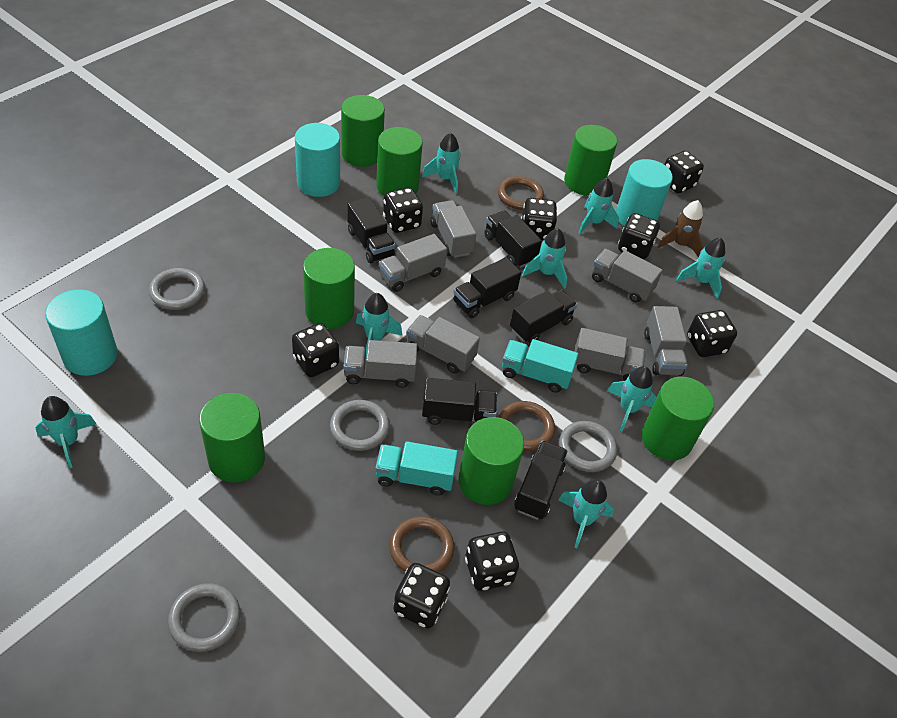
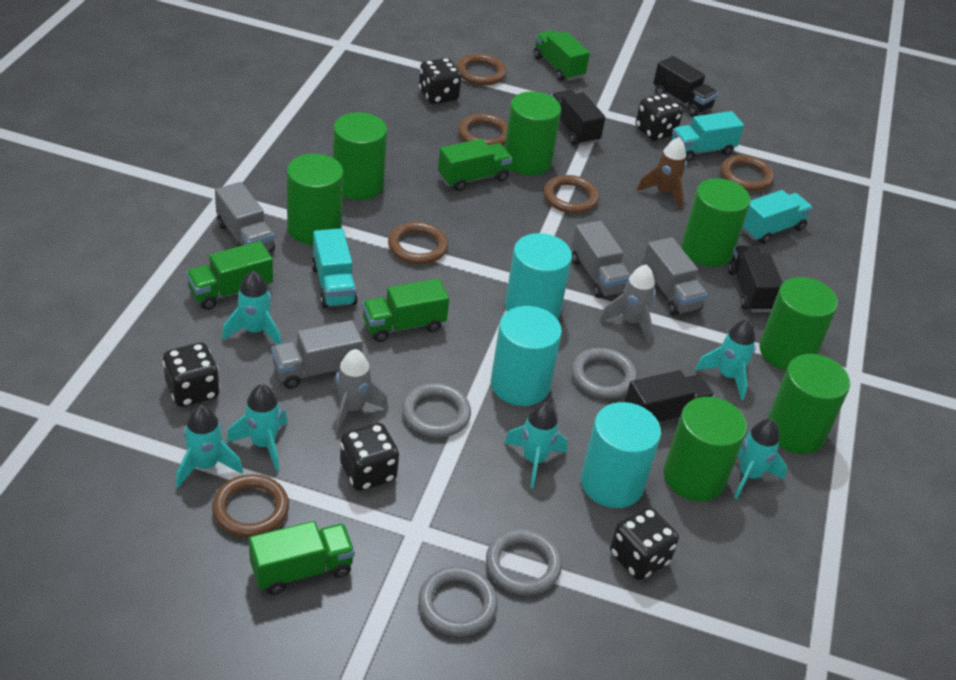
black dice: [292,323,339,377] [383,188,423,233] [393,563,450,629] [465,531,519,591] [521,198,557,240] [618,213,660,259] [664,151,704,193] [687,310,737,357] = 8 -> [163,342,220,407] [340,423,399,491] [419,58,462,104] [610,507,679,580] [636,93,683,141] = 5
black truck: [347,197,395,263] [422,378,497,425] [453,257,521,318] [484,211,542,267] [510,290,577,344] [514,441,568,520] = 6 -> [551,90,606,145] [625,370,715,422] [653,56,718,117] [728,246,783,312] = 4
brown ring: [389,516,455,572] [498,176,544,210] [498,401,555,451] = 3 -> [212,474,289,538] [388,222,448,264] [456,54,507,86] [458,113,508,145] [543,175,599,214] [721,155,774,191] = 6
green truck: none = 0 -> [186,241,273,310] [249,521,355,595] [362,278,449,342] [438,139,512,191] [534,30,590,81] = 5
grey rocket: none = 0 -> [333,349,388,433] [600,265,656,343] = 2
grey truck: [343,340,417,388] [379,234,447,292] [406,315,480,374] [431,200,476,258] [574,328,646,381] [592,249,663,302] [644,306,688,376] = 7 -> [215,182,275,252] [271,320,363,389] [572,221,630,298] [643,237,707,316] = 4
turquoise rocket: [35,396,96,468] [356,293,402,358] [422,133,460,194] [522,228,567,289] [558,479,614,548] [578,178,619,234] [607,366,657,431] [676,237,725,299] = 8 -> [176,405,243,488] [222,271,281,344] [227,384,287,471] [504,402,567,488] [695,319,756,400] [734,419,787,499] = 6
turquoise truck: [375,441,458,496] [502,339,578,393] = 2 -> [312,228,358,308] [671,111,744,162] [742,190,813,244] = 3

